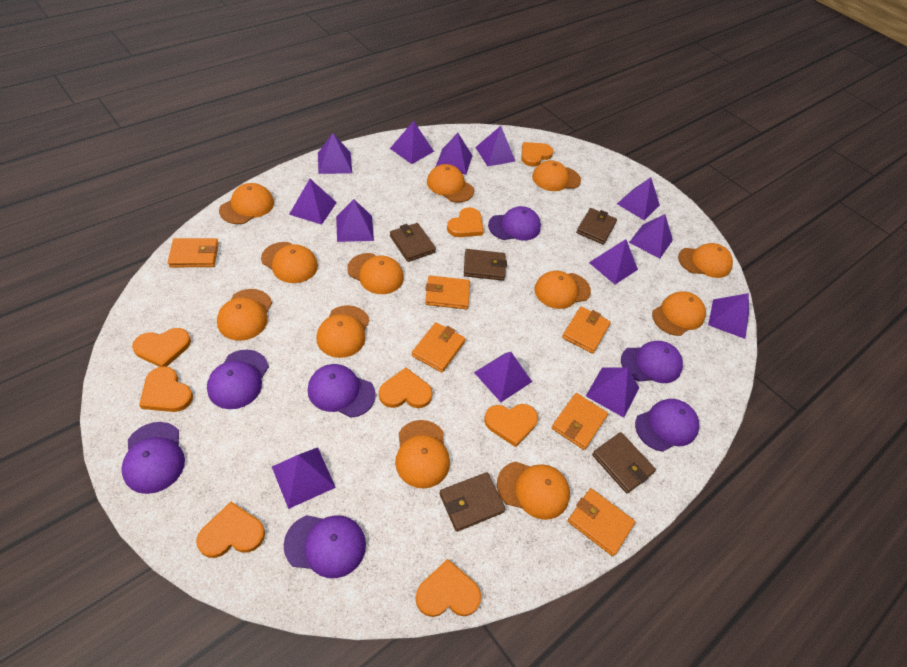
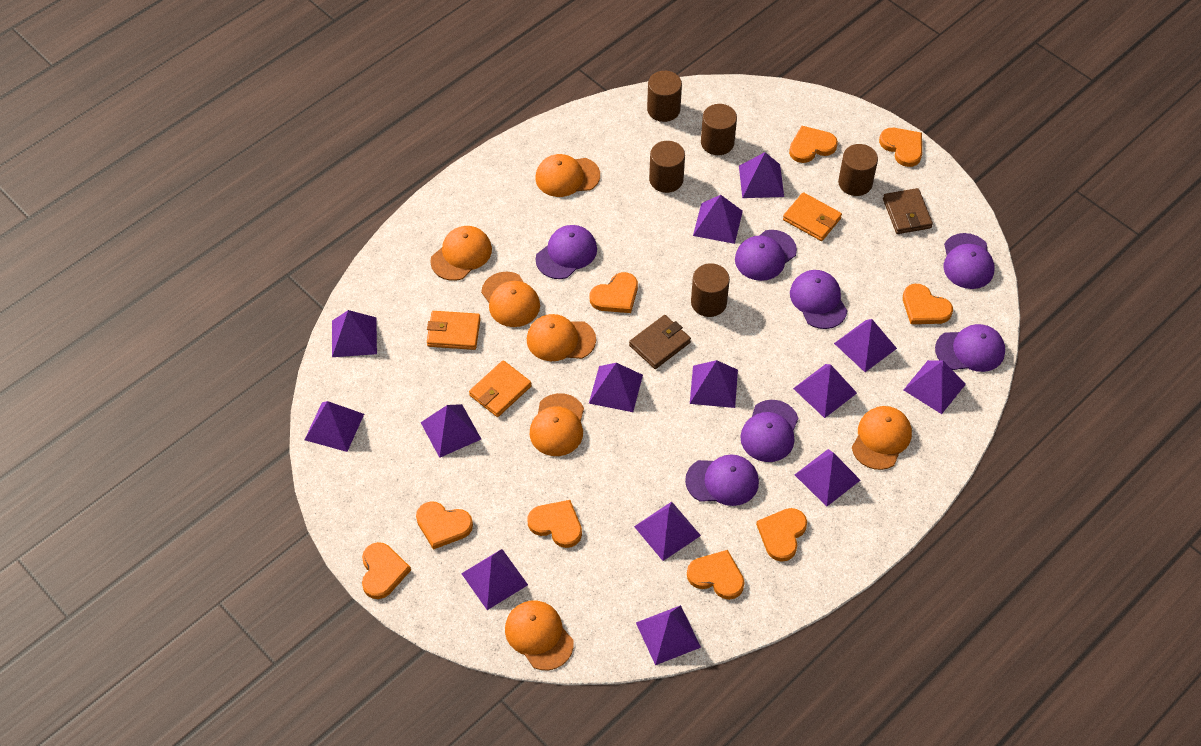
brown cylinder: none = 0 -> [647,71,682,122] [649,141,685,193] [691,263,730,317] [701,104,737,155] [838,144,878,196] = 5
brown wallet: [390,223,436,262] [439,472,506,532] [464,249,507,281] [576,208,617,245] [592,432,656,493] = 5 -> [629,315,691,369] [883,188,933,234] = 2
orange cap: [217,289,272,341] [219,183,274,224] [261,242,318,283] [317,305,370,358] [347,253,404,294] [395,420,450,489] [427,164,474,202] [497,461,570,520] [532,160,581,191] [535,271,591,309] [652,291,706,336] [678,243,733,278] = 12 -> [430,226,492,281] [481,272,540,327] [505,601,574,670] [527,314,596,361] [530,393,584,456] [536,154,600,197] [852,406,912,470] = 7
orange heart: [132,328,191,367] [139,366,193,412] [196,502,265,558] [379,368,433,408] [415,559,481,617] [447,207,484,237] [484,404,538,447] [521,142,554,166] = 8 -> [362,542,411,599] [416,501,473,550] [527,500,582,548] [590,272,638,313] [687,550,745,600] [756,508,807,562] [789,126,838,163] [879,128,922,167] [903,284,953,324] = 9
orange wallet: [168,238,219,267] [412,322,465,373] [425,275,470,309] [551,393,608,450] [562,307,611,354] [568,488,635,556] = 6 -> [427,311,481,350] [469,360,532,417] [783,192,842,241] = 3
purple pyramid: [272,447,336,509] [289,179,337,225] [318,133,352,174] [336,199,374,242] [390,121,434,164] [436,133,473,175] [474,352,532,402] [475,126,516,166] [586,368,639,418] [589,239,638,285] [617,177,660,220] [629,214,673,259] [708,293,749,339] = 13 -> [305,401,364,452] [332,310,377,357] [420,404,481,458] [461,549,528,610] [589,363,643,412] [634,502,701,561] [636,605,701,665] [690,360,738,408] [693,195,743,244] [739,152,784,198] [793,364,857,418] [795,449,860,507] [834,319,897,372] [904,360,966,414] = 14

